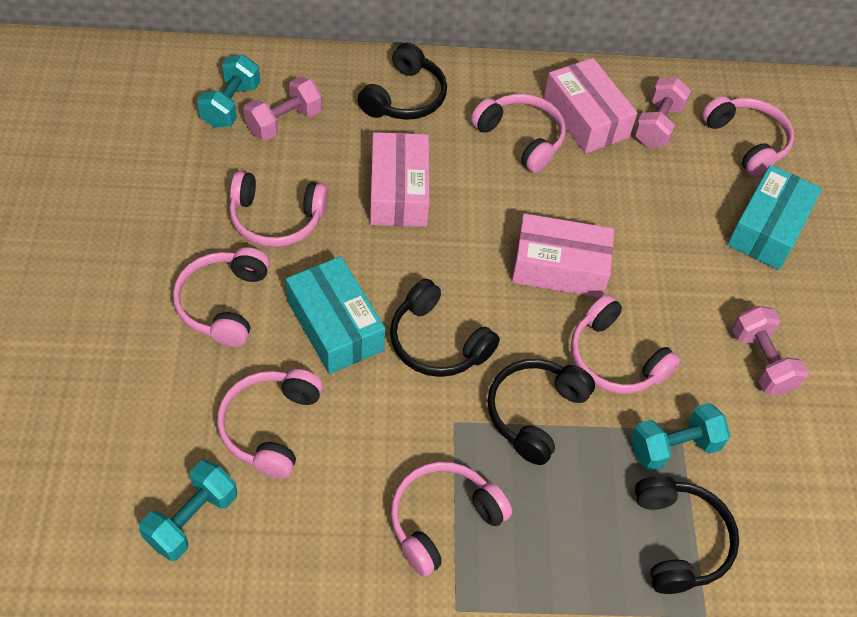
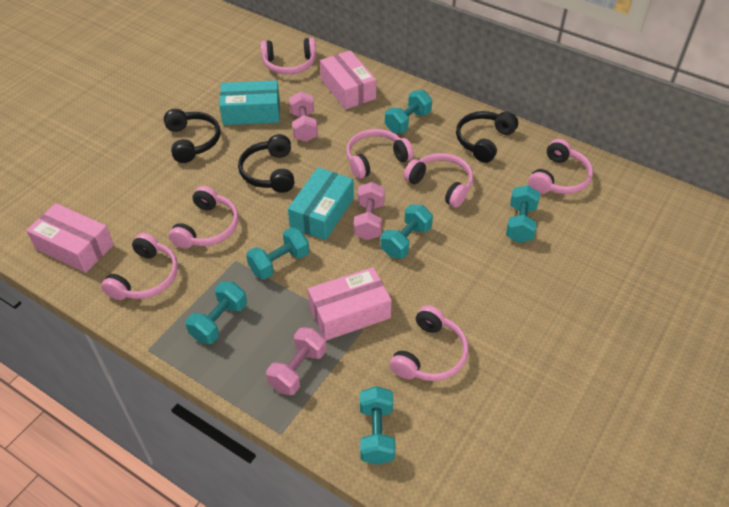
black headphones: [357,43,447,120] [390,279,500,377] [487,359,595,465] [635,476,739,594] = 4 -> [164,109,220,163] [238,134,294,193] [456,111,518,163] = 3
turquoise dumbbell: [139,460,237,561] [197,55,260,128] [631,403,730,472] = 3 -> [186,281,247,344] [246,227,309,280] [360,386,395,465] [381,205,433,258] [385,90,432,133] [506,185,540,243] = 6

